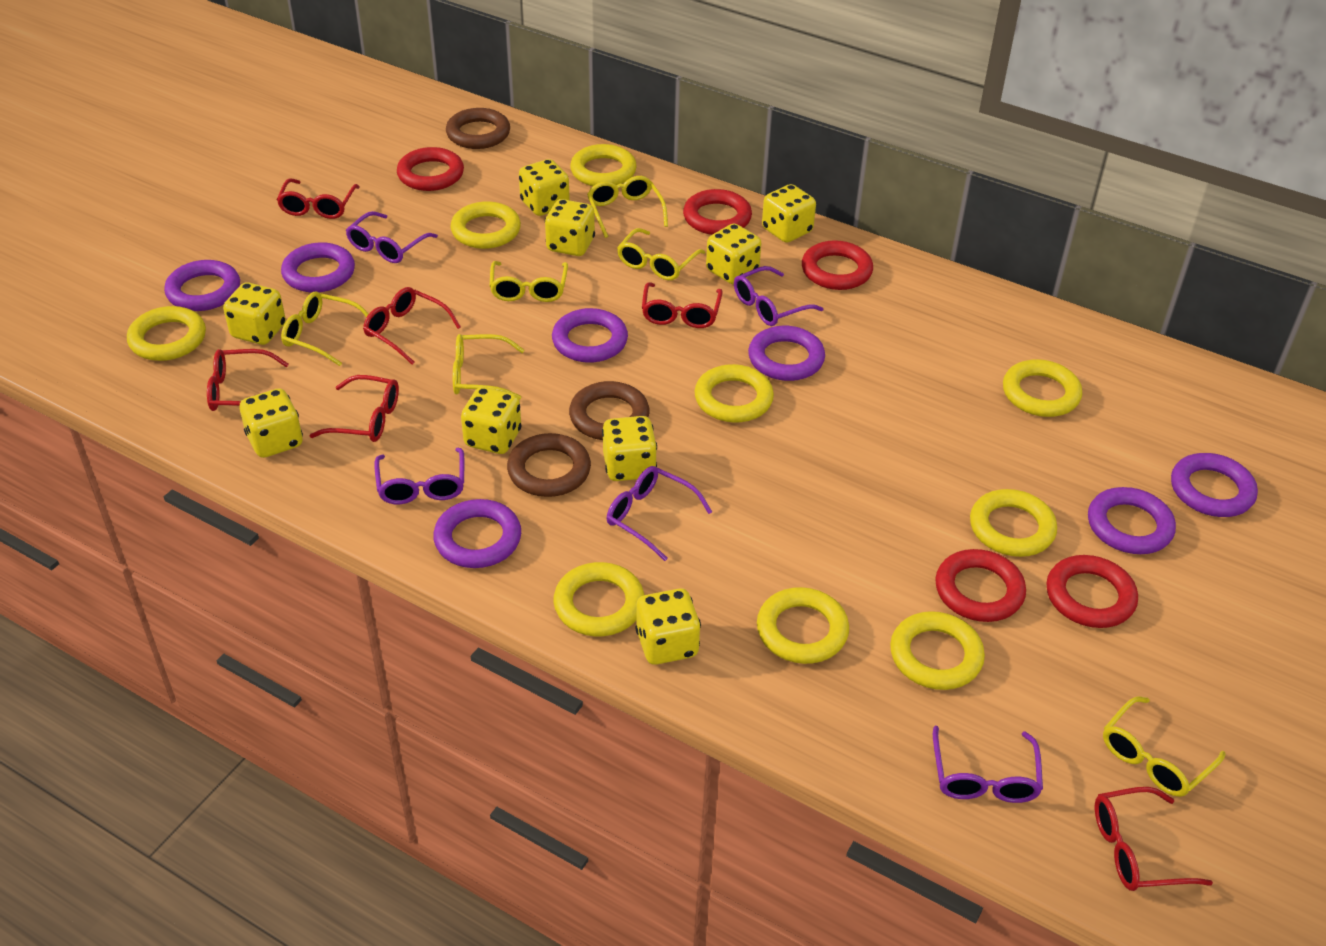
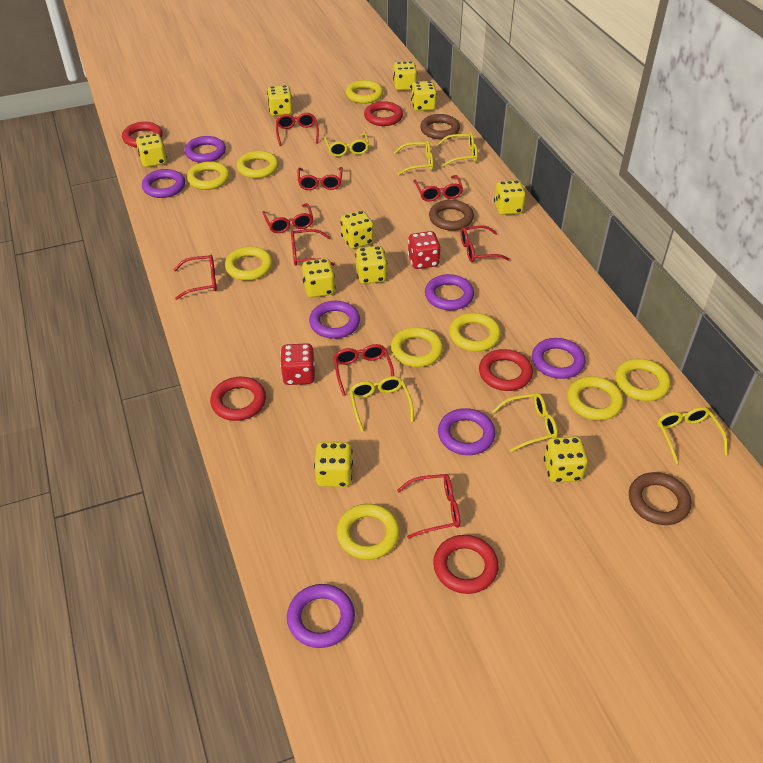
purple glasses: [346,211,438,263] [374,447,464,504] [606,466,712,561] [734,266,824,326] [933,726,1043,803] = 5 -> none = 0
red dice: none = 0 -> [280,343,315,385] [408,231,440,269] = 2
red glasses: [207,349,289,411] [277,178,360,219] [309,375,399,442] [363,287,461,365] [642,282,723,328] [1095,787,1213,891] = 6 -> [174,254,217,300] [262,203,313,233] [276,113,319,146] [291,229,334,266] [297,167,343,190] [334,344,394,396] [397,474,460,539] [413,175,463,201] [460,225,510,262] = 9
yellow dice: [223,283,286,345] [240,388,303,458] [461,387,522,454] [519,159,570,216] [545,199,595,256] [602,416,657,481] [635,588,701,665] [706,223,761,284] [762,184,816,243] = 9 -> [136,133,167,167] [267,85,293,116] [302,258,335,298] [314,442,353,487] [340,210,374,249] [355,246,387,284] [393,61,417,90] [411,81,437,111] [494,180,526,215] [544,436,588,483] = 10

